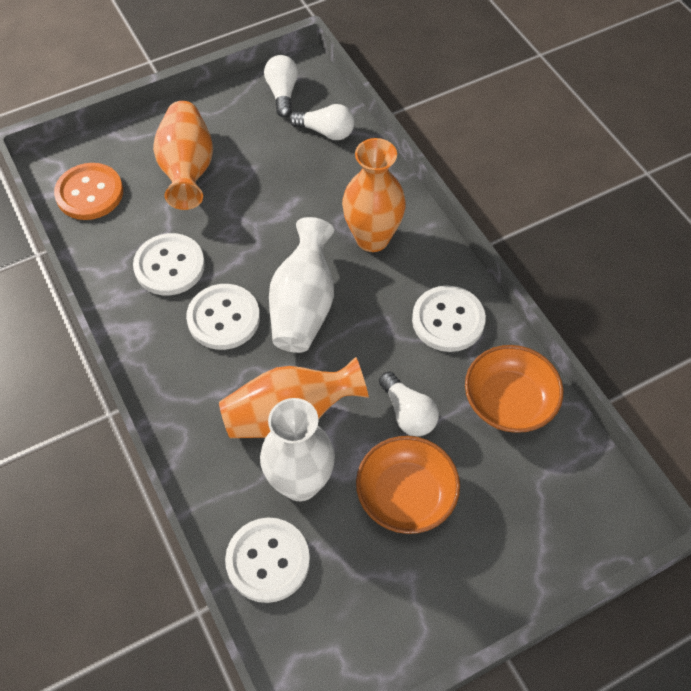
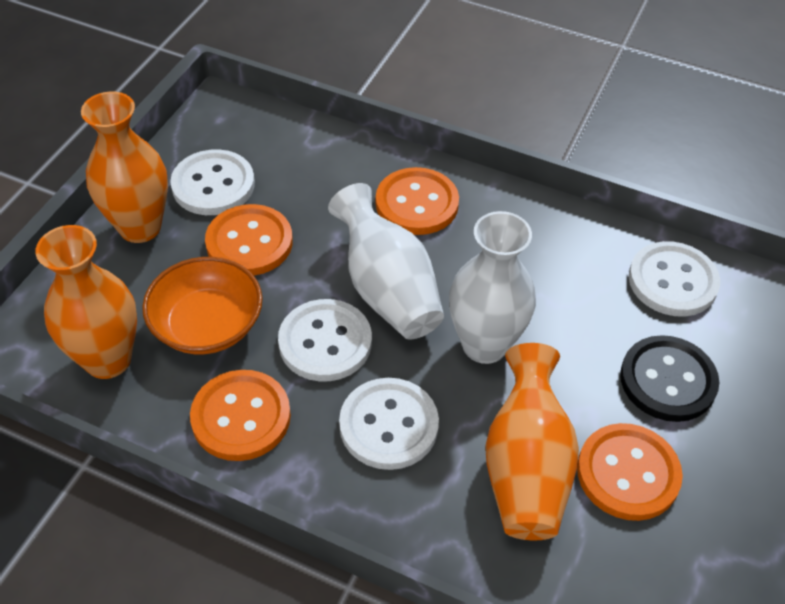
black button: none = 0 -> [620,335,719,422] = 1
orange bowl: [356,436,460,534] [465,345,563,433] = 2 -> [142,257,263,354] = 1
orange button: [54,163,123,220] = 1 -> [190,370,291,461] [205,204,293,276] [376,167,459,235] [577,423,683,521] = 4
white light bulb: [264,55,298,118] [289,104,355,140] [379,372,439,436] = 3 -> none = 0

